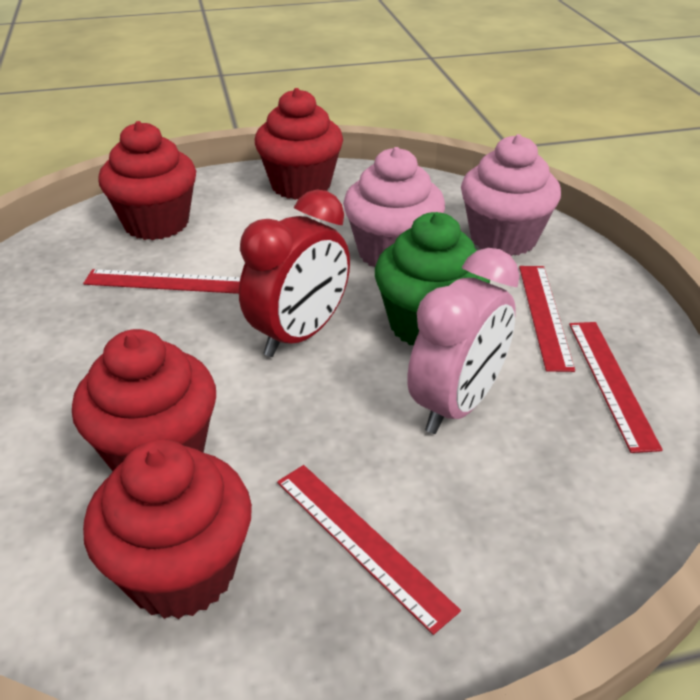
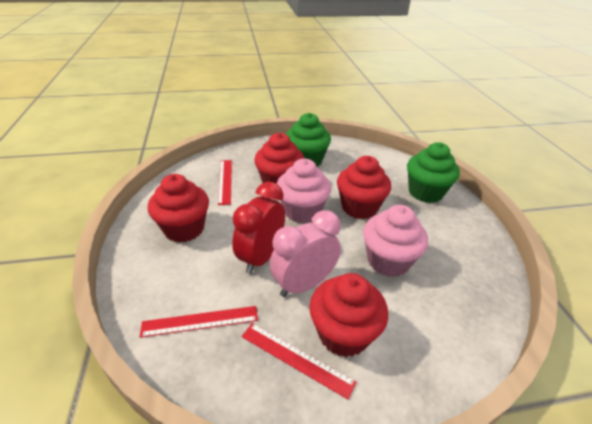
green cupcake: [375,212,490,345] = 1 -> [286,113,331,167] [407,142,460,203] = 2
red ruler: [83,269,241,294] [277,465,461,635] [519,266,575,372] [569,322,663,453] = 4 -> [140,306,258,338] [218,160,232,205] [241,323,357,400] = 3

